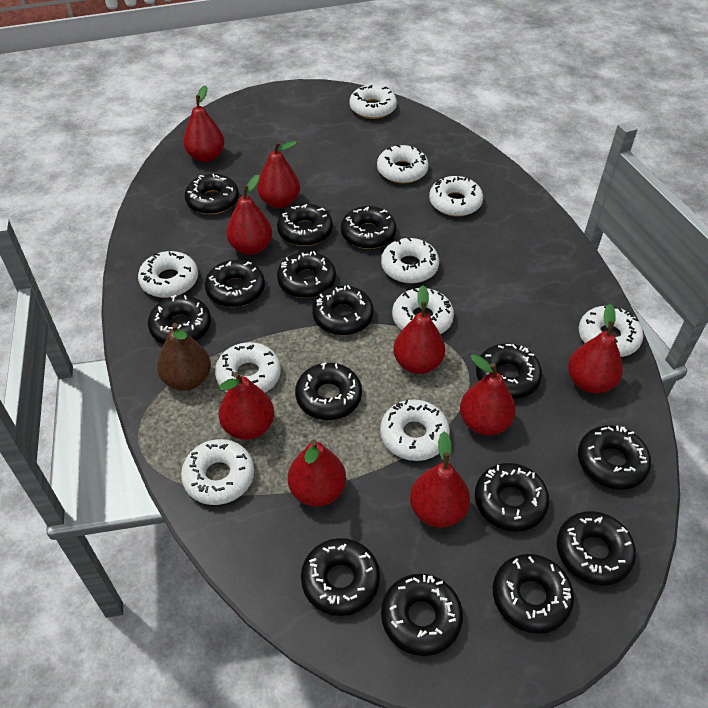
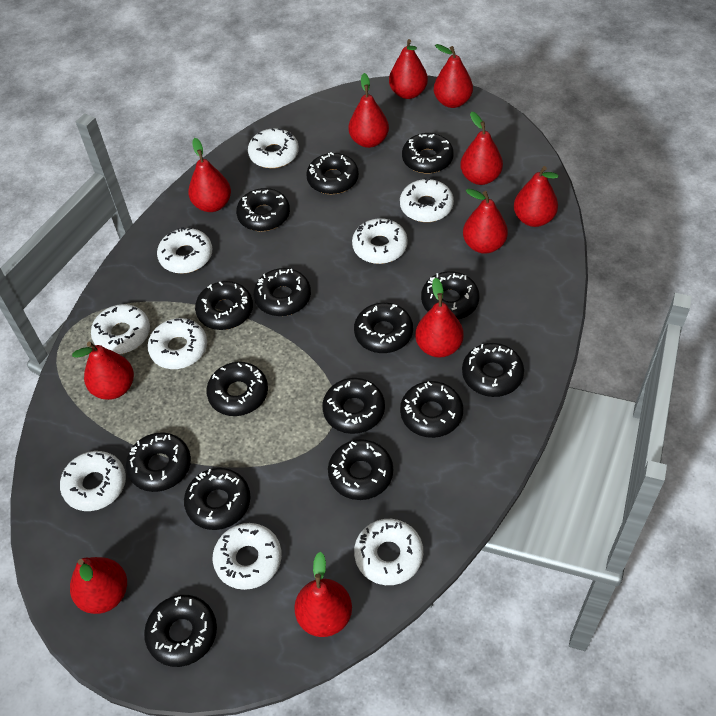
brown pear: [157,323,211,391] = 1 -> none = 0
red pear: [183,85,224,162] [218,372,274,440] [226,175,272,255] [257,141,300,208] [288,440,346,507] [393,285,445,374] [410,432,470,528] [460,354,516,435] [568,304,623,393] = 9 -> [70,557,127,614] [72,342,134,400] [188,138,231,212] [294,552,352,637] [348,73,389,148] [389,39,428,99] [415,278,464,358] [434,44,473,108] [460,112,503,185] [463,189,508,254] [514,166,559,227] = 11
white donut: [138,251,198,298] [181,439,254,505] [215,342,281,393] [349,85,397,119] [377,144,429,184] [380,399,450,461] [381,237,439,283] [392,288,454,334] [429,176,483,217] [579,306,643,357] = 10 -> [60,451,126,511] [91,304,150,354] [147,318,207,369] [157,227,212,274] [213,523,282,590] [248,128,299,168] [352,218,408,264] [354,519,423,585] [400,178,454,222] = 9

